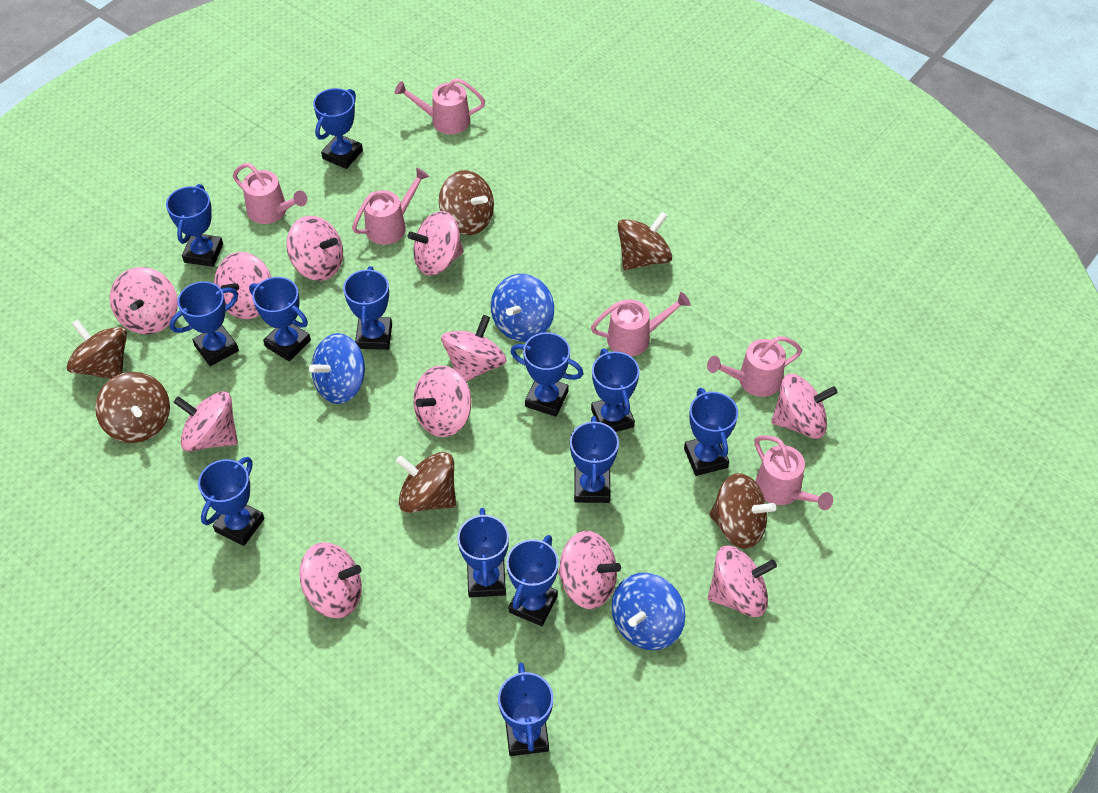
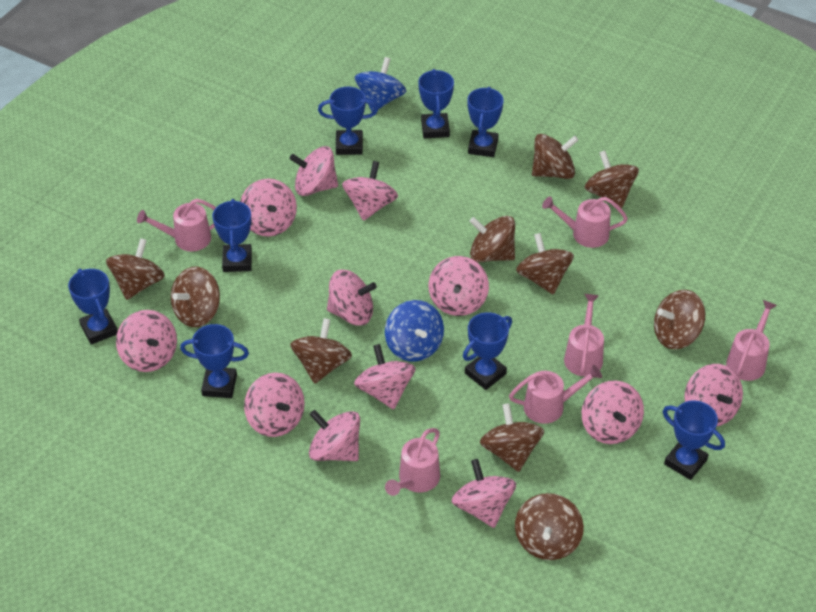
blue spinning top: [309,333,365,404] [491,274,554,342] [611,573,685,650] = 3 -> [355,57,406,112] [385,300,444,362] = 2
blue trophy: [166,184,223,267] [170,281,239,366] [198,457,264,546] [249,277,311,361] [313,88,363,169] [343,266,392,350] [457,508,509,597] [498,663,553,756] [506,535,559,626] [510,332,584,417] [570,416,619,503] [591,349,639,432] [684,388,738,476] = 13 -> [68,269,118,345] [180,324,249,398] [212,199,252,272] [318,87,378,155] [418,69,454,138] [463,312,512,390] [467,87,504,157] [663,400,725,480] = 8
brown spinning top: [67,319,127,379] [95,372,170,443] [396,452,456,513] [439,170,494,235] [618,212,672,270] [709,473,776,549] = 6 -> [106,238,165,300] [171,267,220,327] [290,318,352,384] [469,216,515,262] [480,403,544,472] [515,493,584,560] [516,233,574,295] [532,134,578,179] [585,150,639,208] [654,290,705,349] = 10
pink spinning top: [110,267,178,334] [173,391,238,452] [214,252,271,319] [286,216,343,281] [299,542,362,618] [408,211,464,276] [413,365,472,437] [441,315,507,382] [558,531,621,609] [708,546,777,617] [771,374,838,439] = 11 -> [116,310,177,372] [240,178,297,237] [244,373,305,437] [289,146,338,196] [309,410,360,461] [327,269,377,326] [342,161,398,221] [354,344,416,410] [428,256,489,316] [451,459,516,528] [582,380,644,444] [684,364,743,427] = 12

